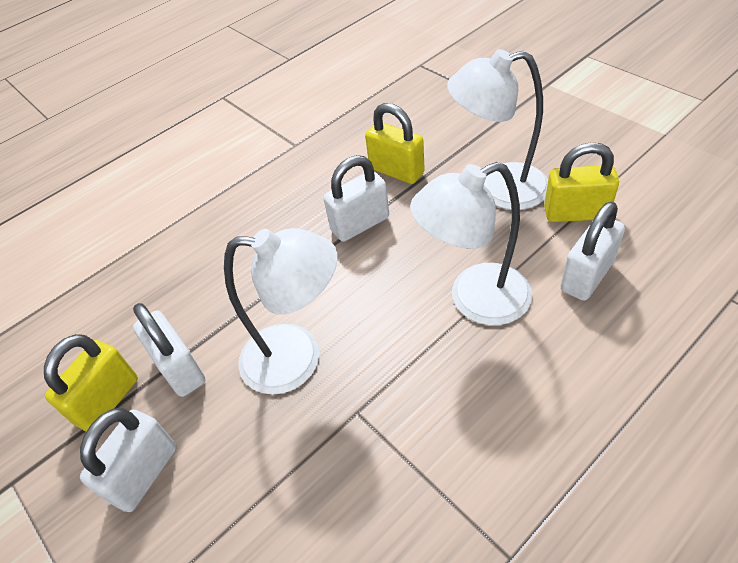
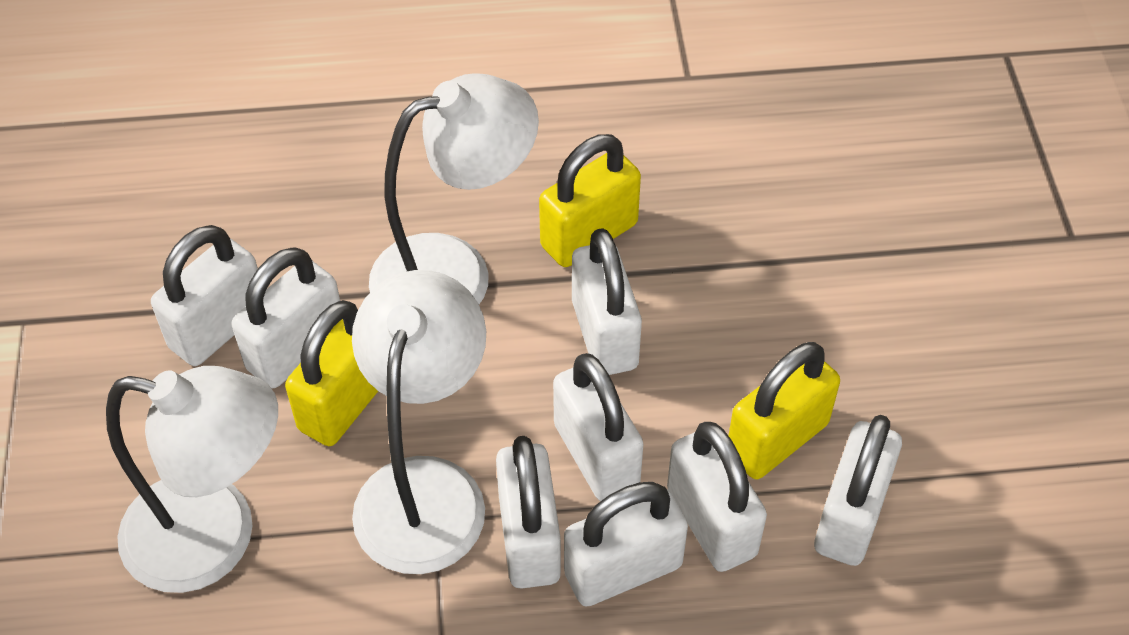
white padlock: [80,408,177,512] [133,303,205,397] [323,155,389,242] [560,202,625,301] = 4 -> [151,225,258,366] [232,247,340,388] [496,436,561,589] [553,353,643,501] [564,482,688,607] [572,228,642,375] [667,422,767,572] [814,415,902,566] = 8

